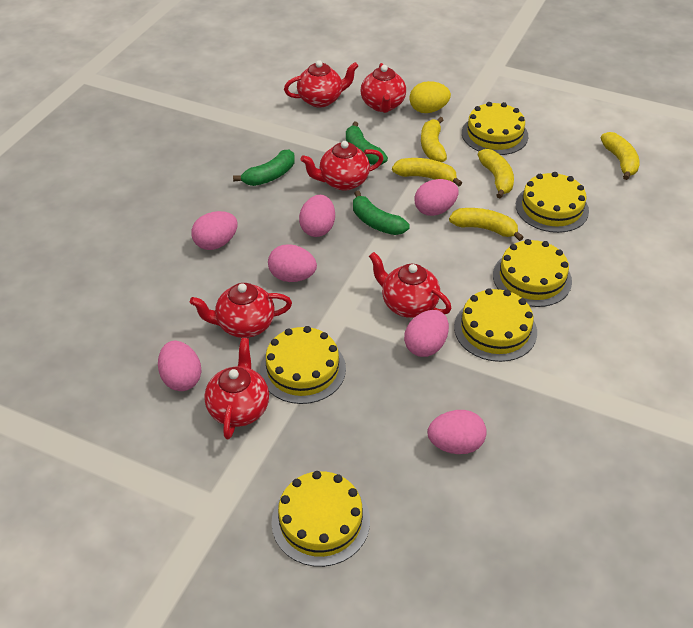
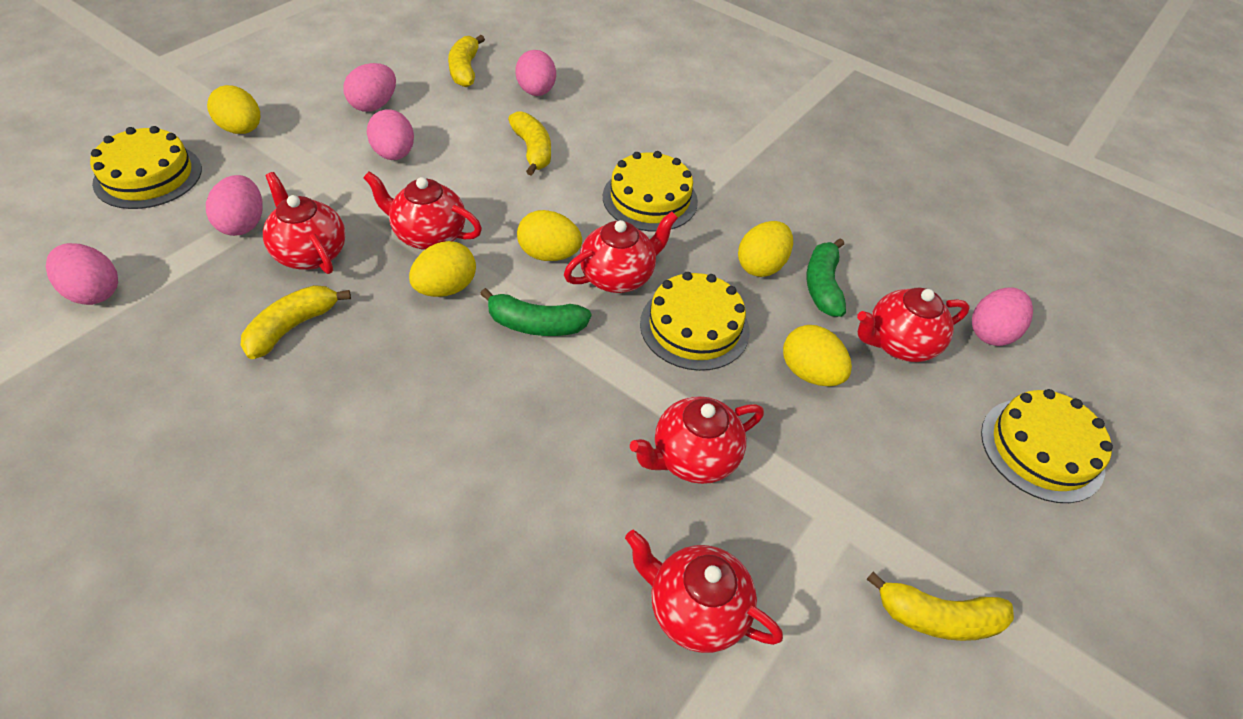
green banana: [233,150,295,186] [346,122,388,165] [353,191,410,235] = 3 -> [480,288,591,336] [806,238,846,317] = 2
pink egg: [158,341,202,391] [191,211,238,250] [268,244,317,282] [299,195,335,237] [404,310,449,357] [414,179,459,216] [427,410,487,454] = 7 -> [46,243,118,305] [206,175,263,236] [343,63,396,112] [367,110,414,160] [515,50,556,96] [972,287,1033,346] = 6
yellow banana: [392,158,462,187] [421,117,447,162] [449,208,524,241] [478,149,514,199] [601,132,640,180] = 5 -> [241,285,351,359] [448,35,485,87] [508,111,551,176] [867,572,1014,641] = 4
yellow cake: [260,326,346,404] [271,471,370,567] [454,288,537,362] [462,102,528,155] [493,239,572,307] [516,172,589,233] = 6 -> [90,126,202,209] [603,151,698,232] [640,272,750,371] [981,389,1113,503] = 4
yellow egg: [410,81,451,113] = 1 -> [207,85,261,134] [409,241,476,297] [517,210,582,261] [738,221,793,277] [783,325,852,386] = 5

